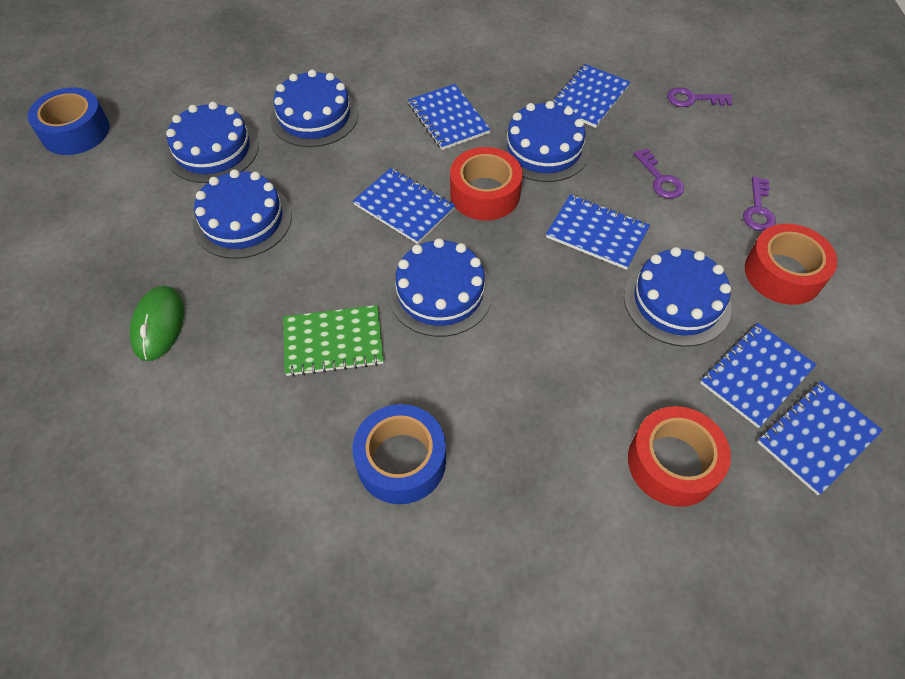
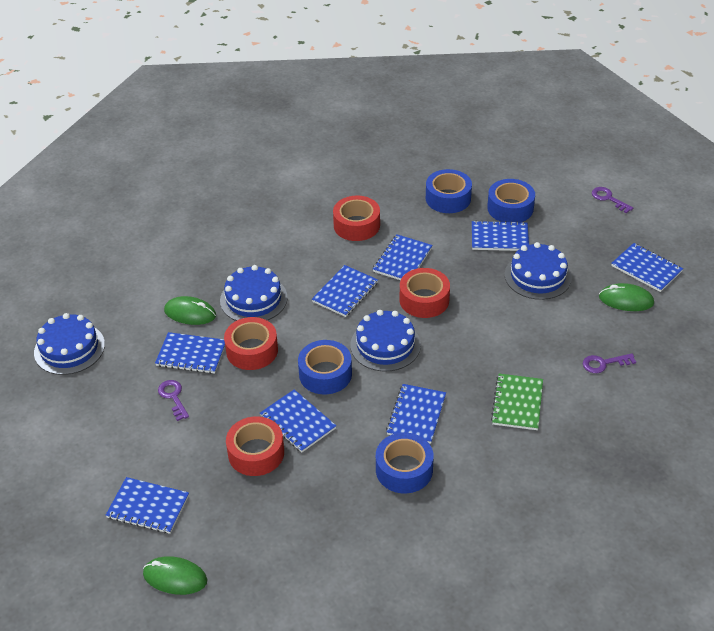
blue cake: [166,102,259,183] [193,169,292,259] [270,69,359,147] [388,238,493,337] [499,101,590,182] [624,247,731,347] = 6 -> [34,313,105,375] [220,265,288,321] [350,310,421,372] [505,242,572,300] = 4
blue notebook: [353,168,455,244] [408,84,491,150] [546,194,650,270] [551,64,631,128] [700,323,817,428] [757,381,883,495] = 6 -> [106,477,189,534] [155,332,225,374] [260,389,336,453] [312,265,378,317] [373,234,433,280] [386,384,446,444] [472,221,529,251] [611,243,683,292] = 8
blue tape: [27,87,110,155] [353,404,446,504] = 2 -> [298,340,352,394] [376,432,434,493] [426,169,472,213] [487,179,535,222] = 4
green mouse: [130,286,184,361] = 1 -> [143,556,207,595] [164,296,216,325] [599,283,654,311] = 3
red tape: [450,147,522,221] [628,406,731,507] [745,224,838,305] = 3 -> [224,317,278,370] [226,416,284,476] [333,196,380,241] [400,268,450,318] = 4

